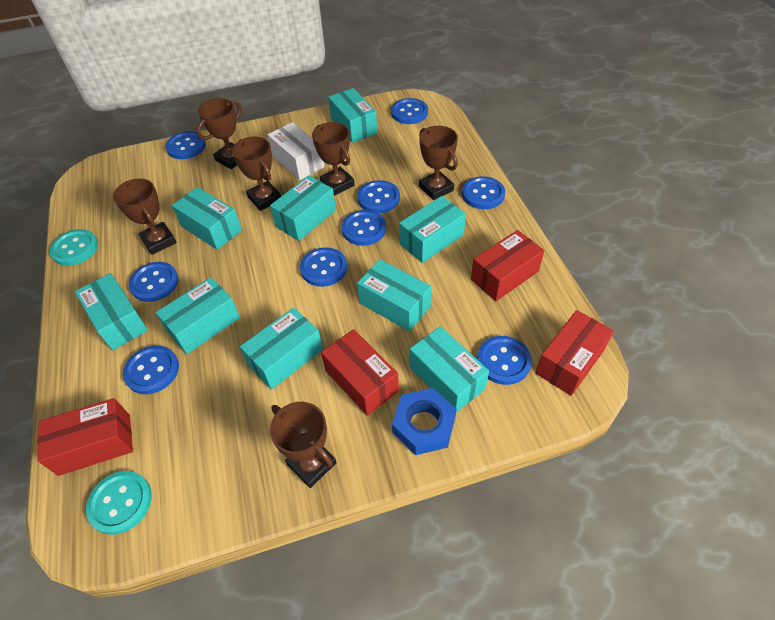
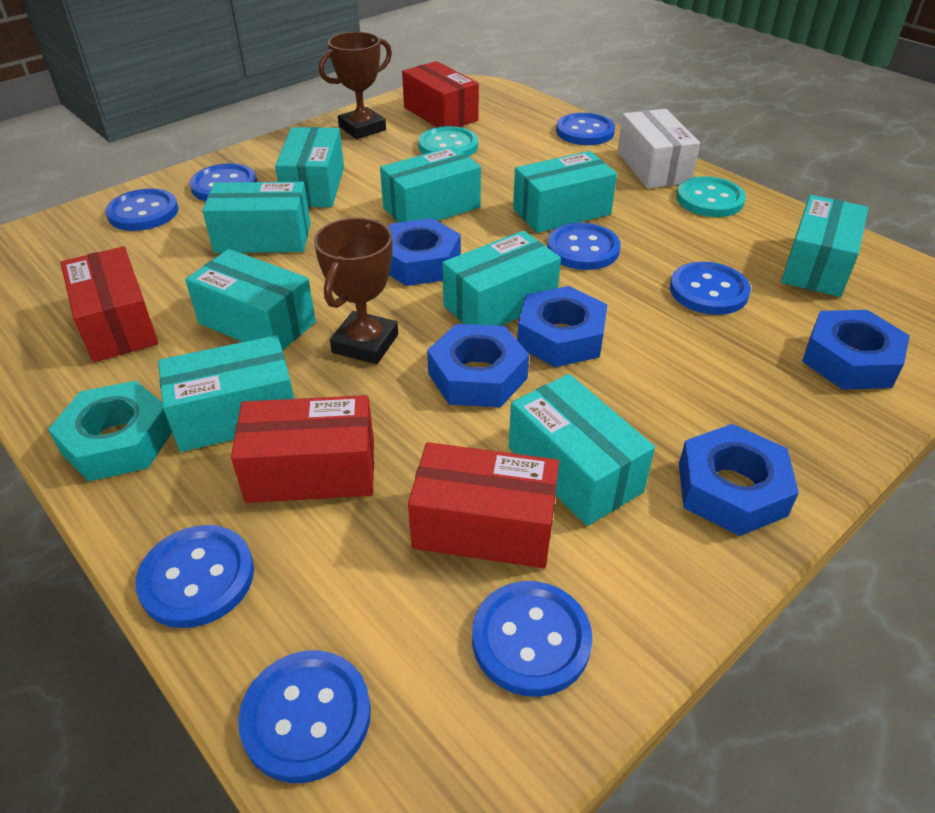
blue button: [123,345,179,394] [129,262,178,302] [165,131,206,159] [300,247,347,287] [342,210,386,246] [357,180,400,213] [391,98,428,124] [462,176,505,209] [477,336,532,385] = 9 -> [105,188,179,231] [136,525,254,628] [190,163,257,201] [238,650,371,783] [472,581,593,697] [547,223,621,270] [556,113,615,145] [670,262,751,315] = 8
blue nut: [392,388,457,455] = 1 -> [388,218,461,286] [427,324,529,407] [517,286,608,367] [679,424,799,536] [802,310,910,390] = 5
brown trophy: [113,179,177,255] [197,98,241,169] [232,137,281,211] [270,402,337,488] [312,122,355,196] [419,126,458,200] = 6 -> [314,218,398,364] [319,32,392,139] = 2
turquoise nut: none = 0 -> [48,381,172,482] = 1

